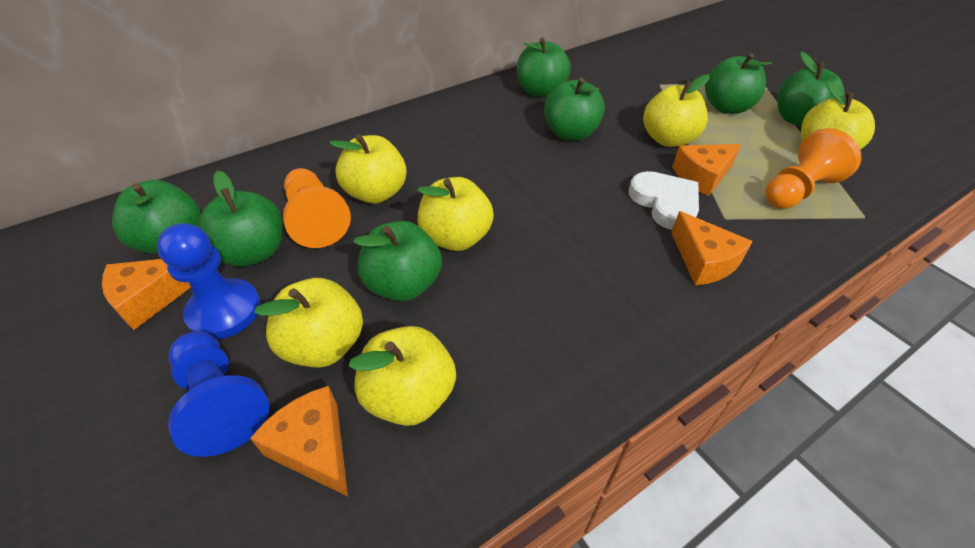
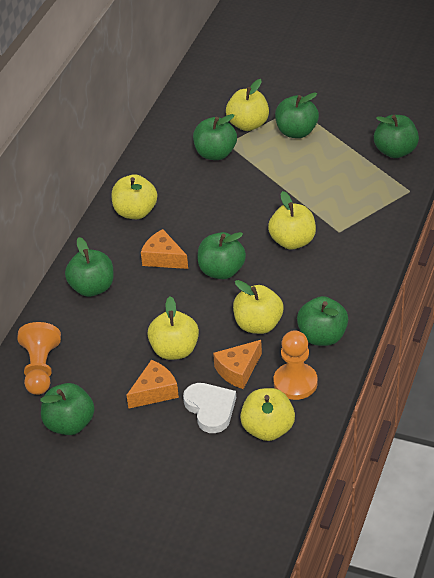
blue pawn: [157,223,261,340] [168,331,269,457] = 2 -> none = 0
orange cheese: [102,259,191,330] [250,386,348,497] [671,211,753,285] [672,144,741,196] = 4 -> [127,360,179,409] [141,229,188,269] [213,340,262,389] = 3

